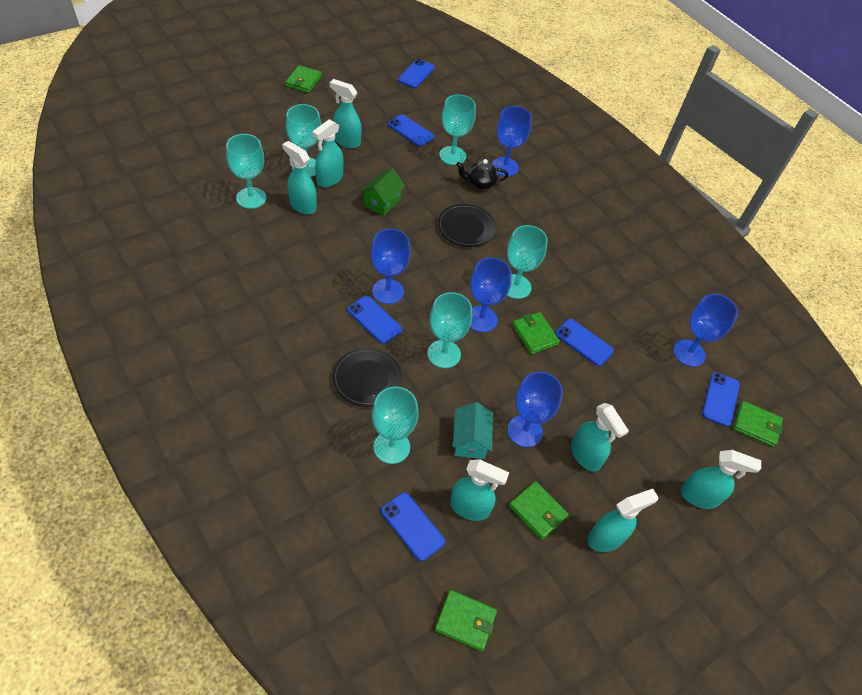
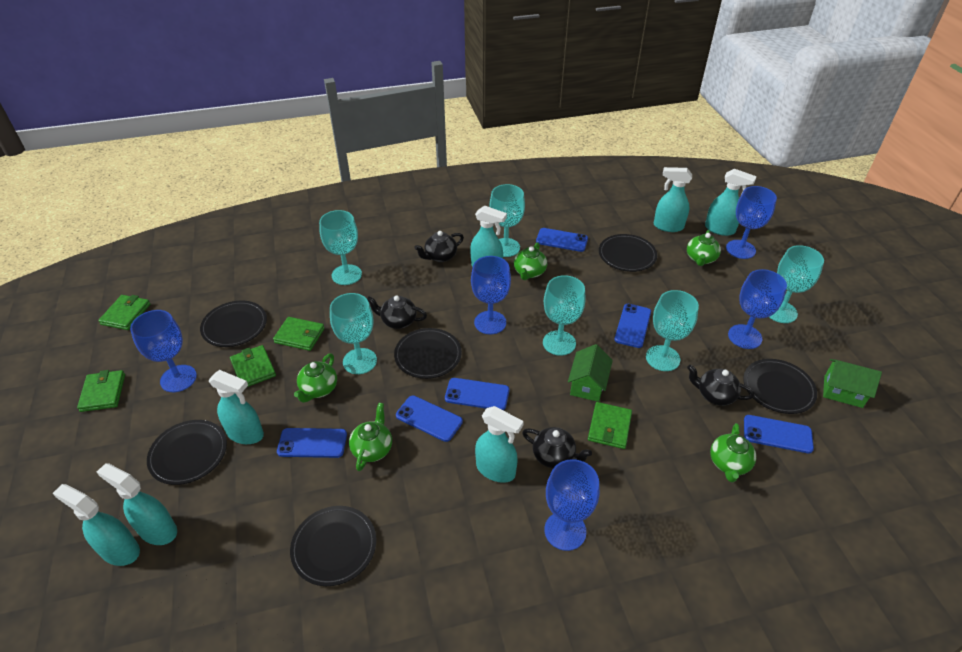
black plate: [332,348,402,407] [438,204,496,247] = 2 -> [147,420,227,485] [200,301,267,347] [290,506,376,586] [394,328,462,379] [599,234,657,272] [743,359,817,414] = 6
black teapot: [456,159,508,189] = 1 -> [367,295,427,329] [414,231,464,262] [522,427,592,468] [687,365,754,406] = 4
green house: [361,168,406,216] = 1 -> [568,344,613,402] [823,359,882,408] = 2
green teapot: none = 0 -> [294,353,337,403] [349,403,392,471] [514,243,547,280] [687,230,721,266] [710,423,756,483] = 5
turquoise house: [453,402,493,459] = 1 -> none = 0

